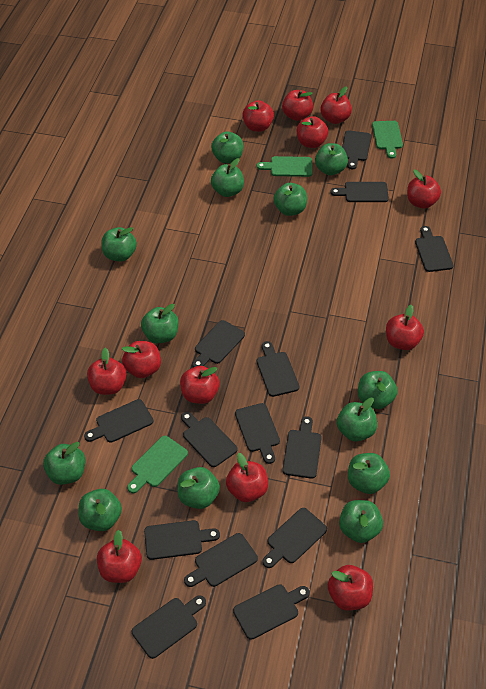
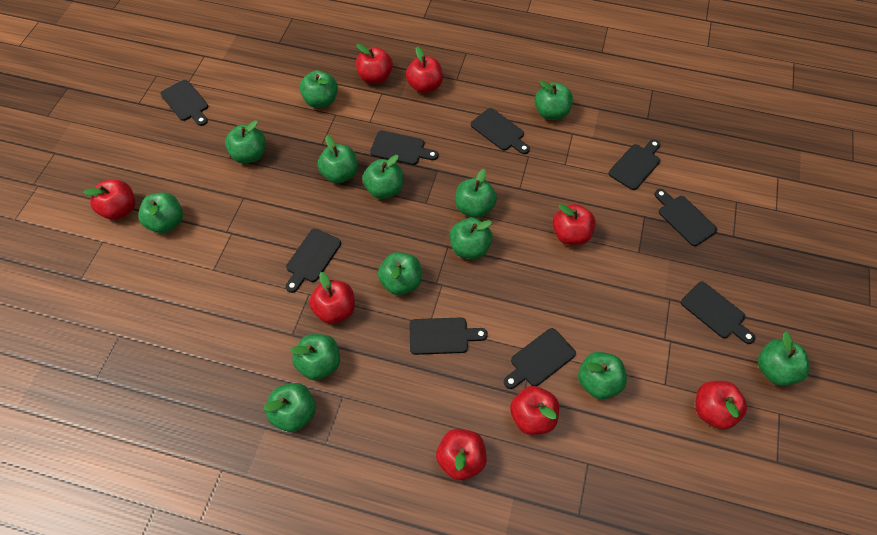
black cutting board: [84,399,153,443] [132,595,206,659] [144,520,220,560] [181,412,237,467] [184,533,258,587] [192,320,245,367] [233,584,310,640] [235,403,280,464] [257,341,299,397] [262,508,327,568] [282,416,322,479] [330,182,389,202] [342,130,371,169] [415,226,454,272] = 14 -> [161,80,208,126] [286,229,341,293] [370,131,438,165] [409,317,488,355] [471,108,530,154] [504,328,576,389] [609,139,660,190] [654,189,717,246] [681,282,755,344] = 9
green cutting board: [127,436,188,493] [256,156,313,177] [372,121,403,159] = 3 -> none = 0
red apple: [87,348,127,395] [97,530,142,583] [122,341,161,378] [180,366,220,404] [226,453,268,502] [243,100,274,132] [282,90,313,121] [297,116,328,148] [320,86,352,124] [328,565,373,611] [386,305,424,350] [407,170,441,209] = 12 -> [83,180,135,220] [309,272,355,324] [356,44,393,84] [406,47,443,93] [436,429,487,480] [510,386,559,435] [552,204,596,245] [695,381,747,430] = 8

